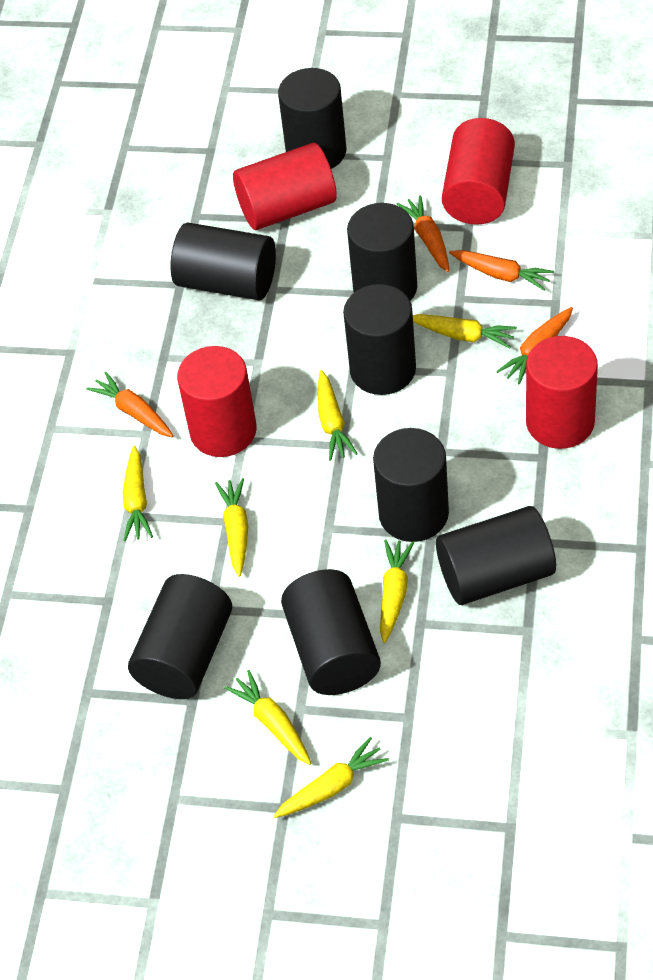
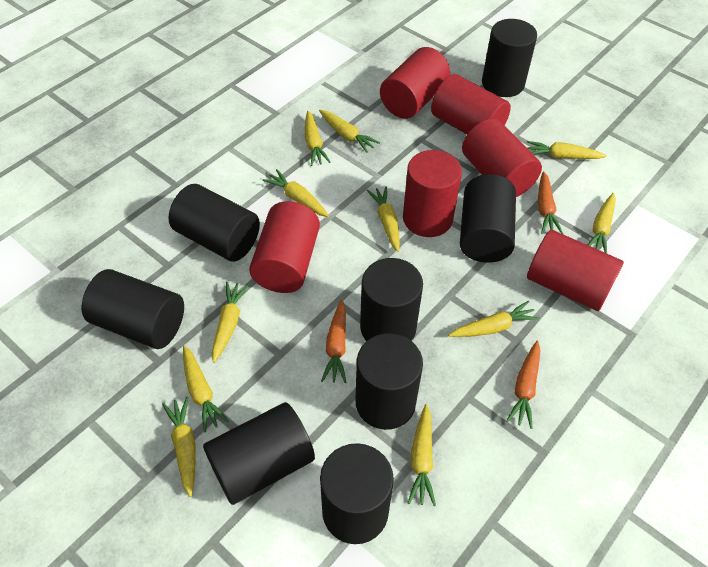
orange carrot: [86,372,174,437] [397,195,449,272] [449,250,554,291] [496,307,573,384] = 4 -> [321,300,347,383] [506,341,540,429] [538,171,563,234] = 3
red cylinder: [177,346,257,457] [233,143,337,230] [442,118,515,225] [526,336,598,449] = 4 -> [249,201,320,293] [380,47,450,119] [403,150,462,237] [431,74,511,134] [462,118,542,197] [527,230,624,311] = 6
yellow carrot: [123,446,153,541] [215,478,248,577] [224,670,311,765] [274,737,389,818] [318,370,358,461] [380,540,414,643] [413,314,517,348] = 7 -> [162,397,195,497] [183,345,229,433] [212,282,249,363] [262,169,329,217] [305,111,331,166] [319,110,380,153] [367,186,400,252] [408,404,436,506] [449,301,540,337] [527,141,607,159] [588,193,616,253] = 11

